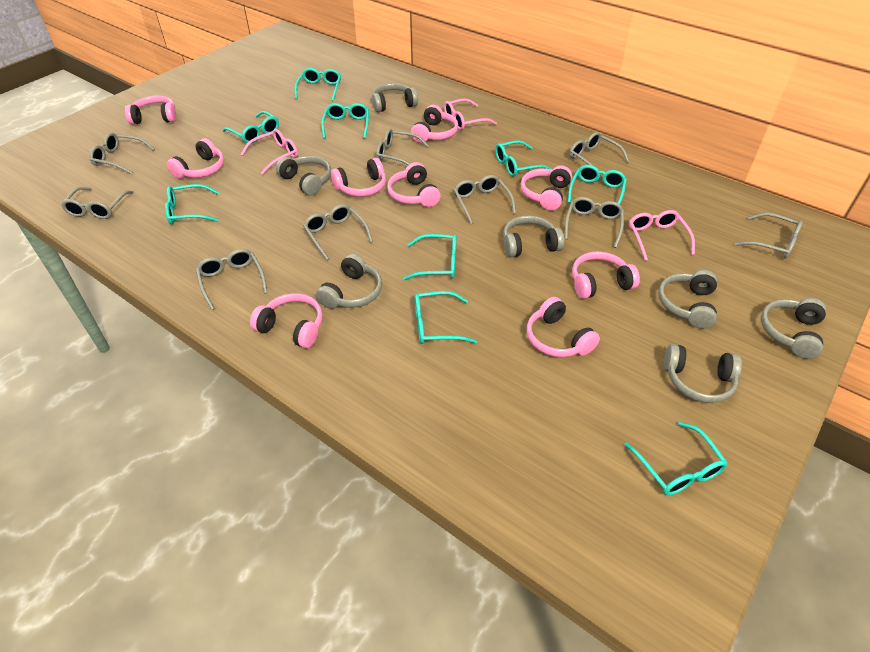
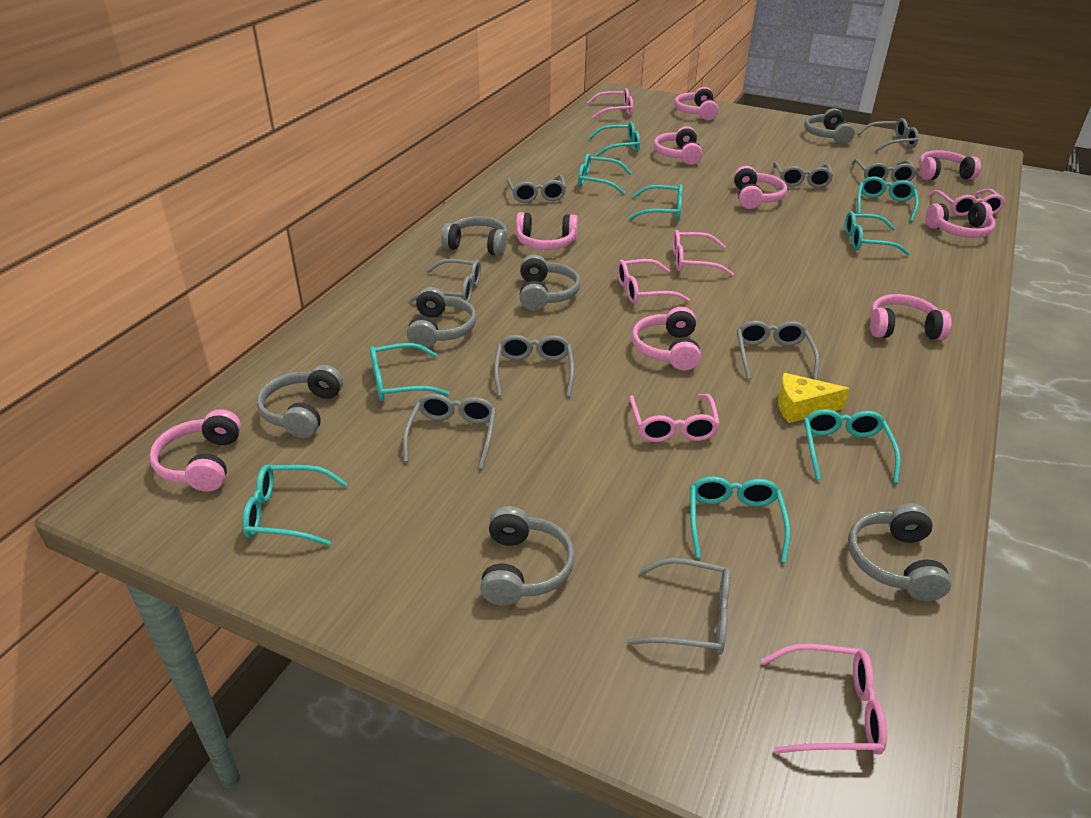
pink glasses: [241,129,298,175] [444,99,497,130] [629,210,695,260] = 3 -> [587,88,633,119] [617,259,690,304] [629,394,720,442] [673,230,734,276] [761,644,887,755] [929,189,1006,216] = 6
yellow cheese: none = 0 -> [778,373,850,423] = 1

